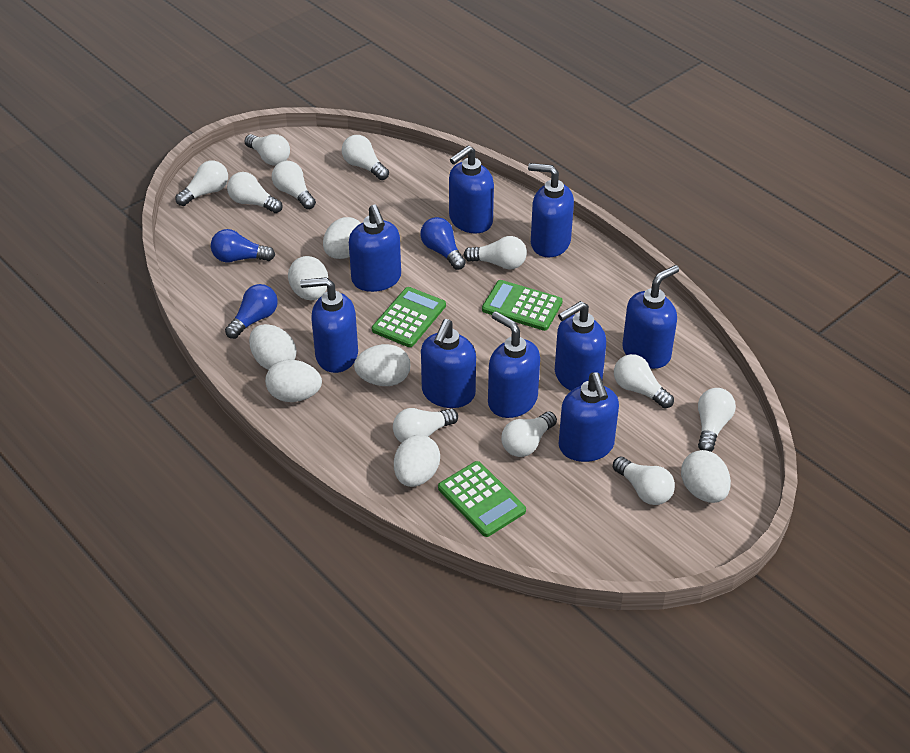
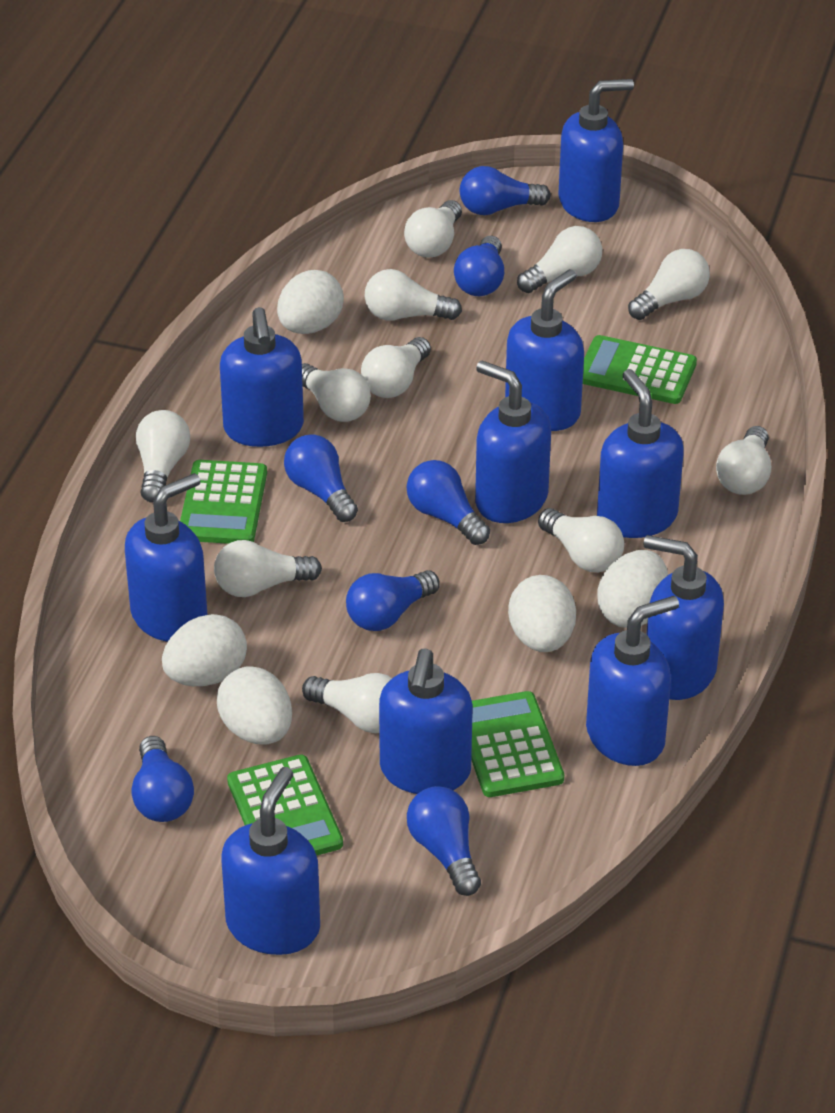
blue light bulb: [211,229,275,262] [225,284,278,339] [420,217,466,270] = 3 -> [132,736,194,822] [284,434,358,522] [346,570,440,631] [407,460,490,545] [407,786,481,896] [454,236,504,296] [460,166,551,215] = 7
blue soap dispenser: [300,277,358,373] [349,205,401,292] [421,319,476,408] [449,146,494,234] [488,311,540,418] [528,163,574,257] [555,301,606,391] [559,372,619,462] [622,265,679,369] = 9 -> [125,473,207,642] [220,307,304,447] [221,767,320,955] [379,649,473,794] [475,361,551,523] [505,269,584,431] [558,79,634,222] [586,596,679,766] [597,369,684,538] [644,535,724,700] = 10
green calculator: [372,287,446,347] [438,461,526,537] [482,280,563,331] = 3 -> [180,460,267,544] [227,754,343,856] [471,691,564,797] [583,335,697,404] = 4
white egg: [249,324,296,370] [265,360,322,402] [288,256,328,300] [323,217,361,259] [354,344,410,386] [394,435,440,487] [681,450,731,503] = 7 -> [162,614,247,686] [217,667,292,745] [277,270,344,334] [508,575,576,652] [597,550,668,628] = 5

